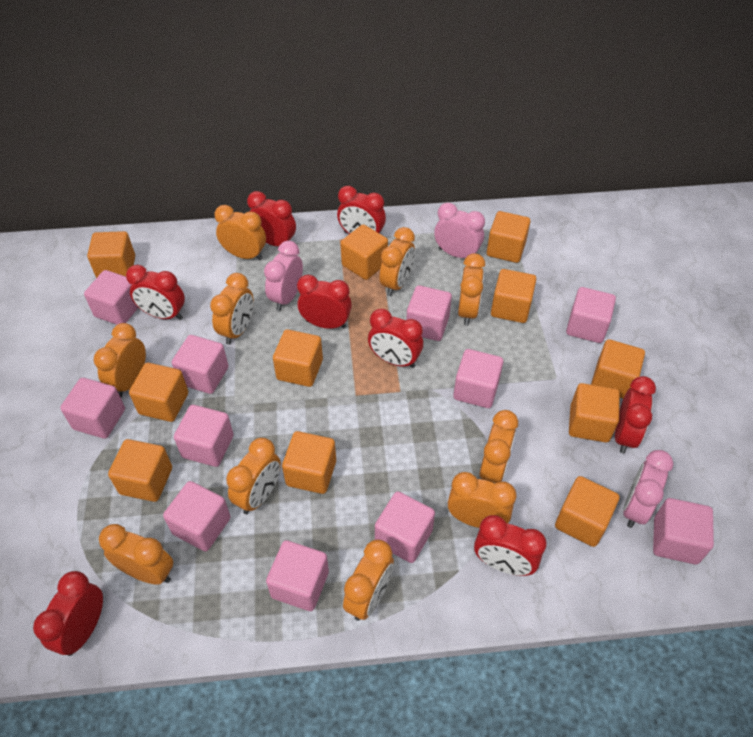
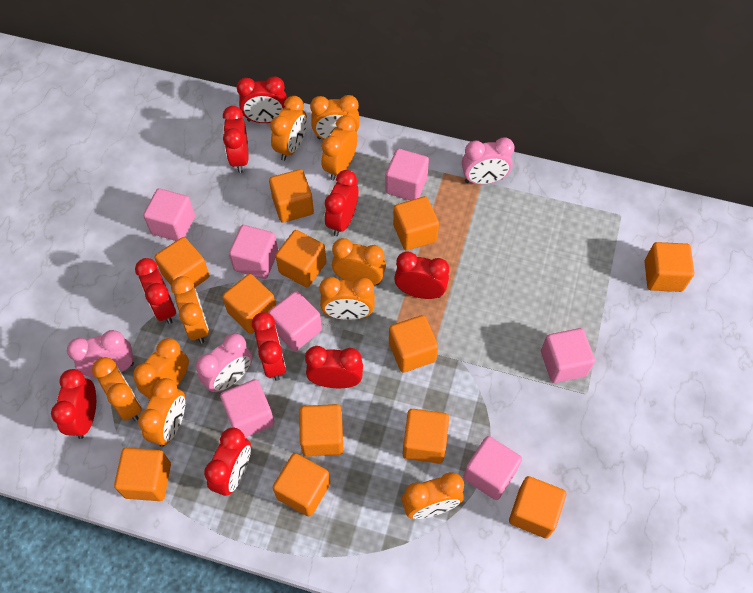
orange cube: [87,231,135,278] [108,439,172,502] [129,363,188,422] [273,329,323,387] [282,431,336,494] [341,224,388,280] [487,211,531,263] [491,269,537,323] [555,476,619,547] [569,383,620,442] [591,339,645,398] = 11 -> [114,448,171,501] [154,237,210,287] [222,274,276,334] [269,169,314,223] [273,453,330,517] [275,230,326,287] [299,404,344,457] [389,315,438,373] [393,196,439,251] [403,409,449,463] [509,476,566,538] [645,242,694,292] = 12
pink cube: [60,378,125,439] [84,270,139,325] [163,481,231,551] [172,335,229,394] [174,405,233,467] [266,540,329,611] [375,491,435,563] [406,285,452,341] [453,349,503,408] [566,287,616,343] [653,498,714,564] = 11 -> [143,188,195,241] [220,379,275,438] [229,225,278,279] [268,291,322,351] [385,149,429,200] [463,436,522,500] [541,328,595,383] = 7
red clock: [33,571,103,656] [126,265,185,320] [247,191,296,246] [297,275,352,329] [337,186,386,234] [368,309,423,368] [474,515,547,576] [615,376,656,453] = 8 -> [51,369,96,439] [135,258,176,324] [204,428,251,496] [223,106,248,173] [237,77,287,123] [252,312,286,381] [305,346,363,388] [325,170,358,236] [394,252,449,299] = 9

